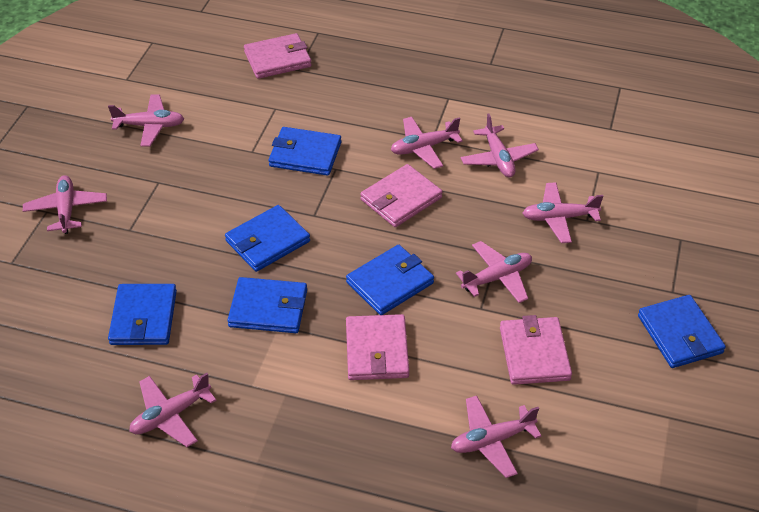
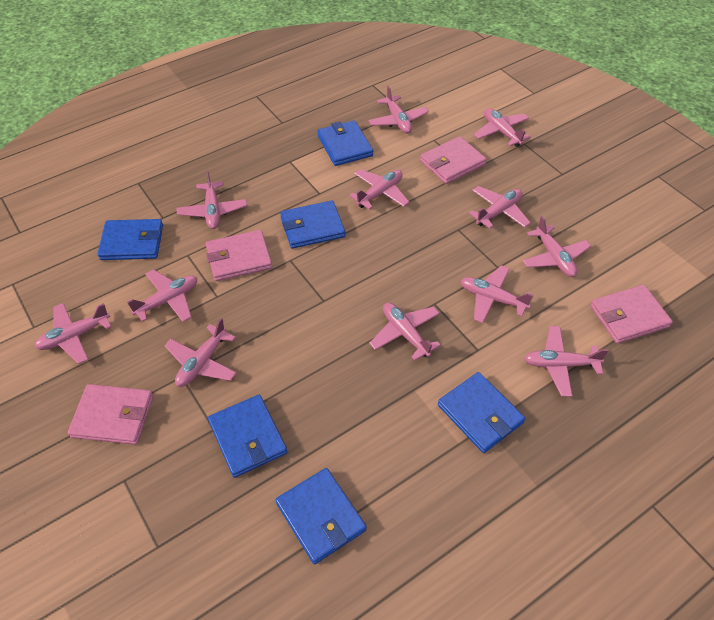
pink plane: [23,175,107,234] [108,95,184,147] [129,373,217,447] [391,117,463,169] [451,396,541,478] [456,241,532,303] [461,113,539,177] [522,182,603,243] = 8 -> [35,303,111,364] [127,269,197,322] [164,318,237,387] [177,170,247,229] [349,169,409,210] [368,85,429,133] [369,303,441,361] [461,265,534,323] [469,186,531,229] [474,108,531,147] [523,216,591,277] [524,326,609,397] = 12

